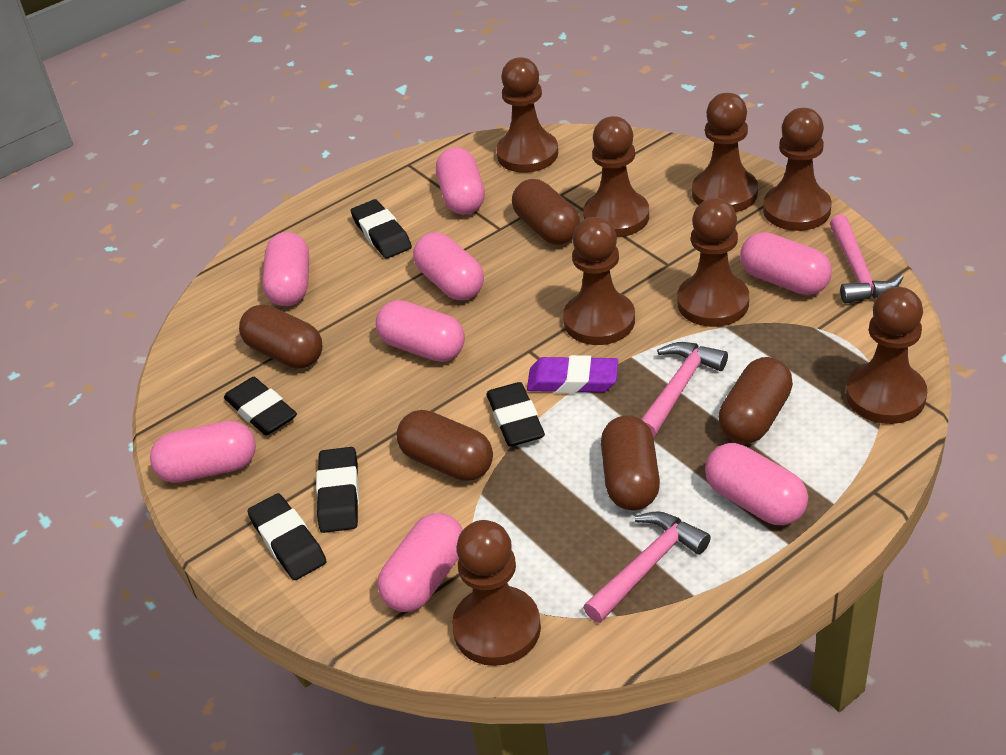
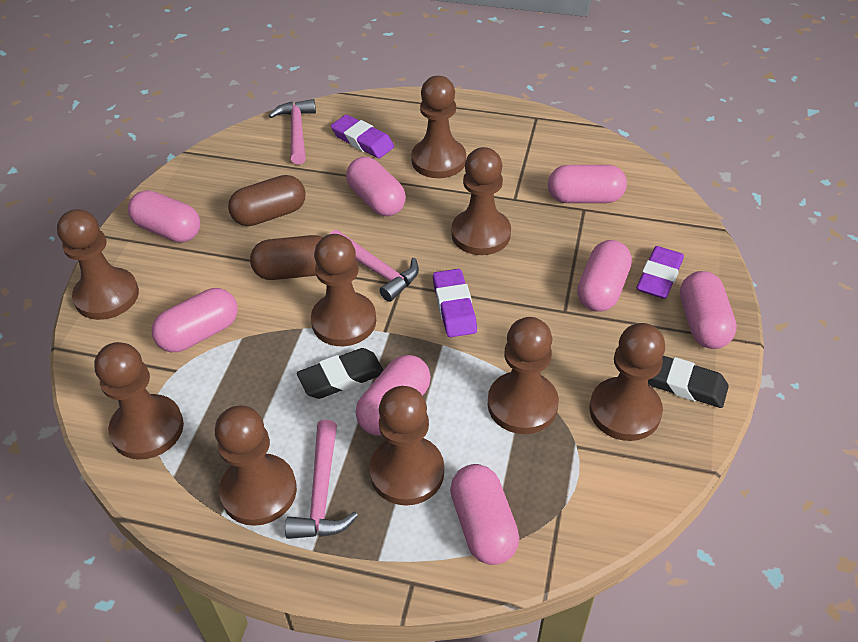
black eraser: [224,377,297,435] [247,493,326,580] [316,447,359,533] [351,199,412,259] [486,382,545,447] = 5 -> [297,348,384,399] [648,356,729,408] = 2
brown capsule: [239,304,322,369] [396,410,493,481] [512,179,580,245] [601,416,660,510] [719,357,793,444] = 5 -> [228,175,306,226] [250,235,323,280] = 2
brown pawn: [452,520,541,666] [496,57,558,173] [563,217,635,345] [583,116,649,237] [677,198,749,327] [692,93,758,212] [763,108,832,231] [846,287,927,424] = 8 -> [57,209,139,320] [94,342,184,460] [215,406,297,526] [311,234,376,346] [369,386,444,506] [411,76,466,178] [451,147,511,255] [488,317,559,434] [590,323,665,441] = 9
purple eraser: [527,355,618,393] = 1 -> [331,115,394,158] [433,269,477,337] [636,246,684,299] = 3

